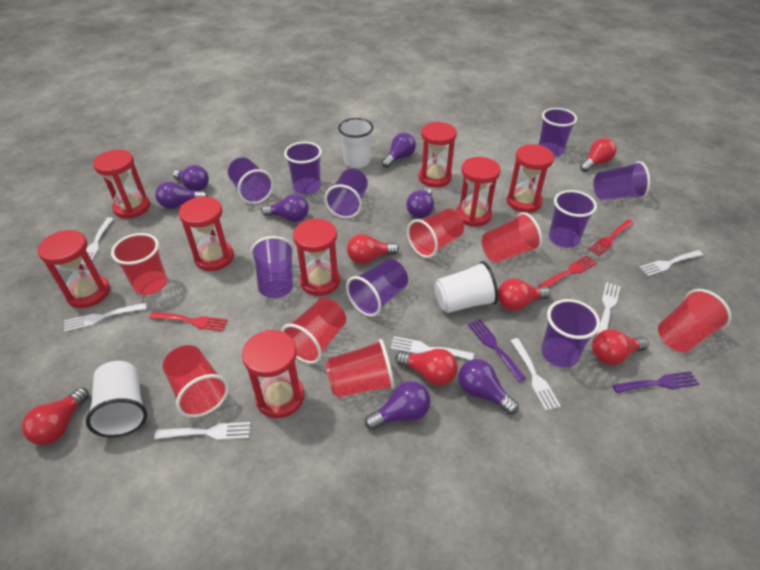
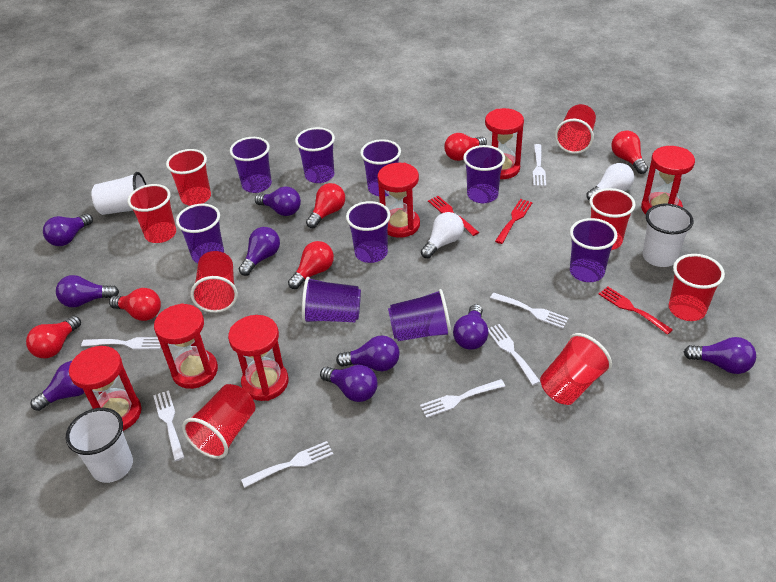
purple fork: [468,319,526,382] [612,371,699,393] = 2 -> none = 0
purple light bulb: [155,181,208,209] [173,165,209,191] [261,194,309,222] [365,381,431,430] [382,133,416,168] [406,188,434,218] [458,359,519,414] = 7 -> [31,361,85,411] [43,213,93,246] [56,275,119,307] [239,227,280,276] [255,186,301,216] [320,365,378,402] [336,335,400,371] [453,304,488,350] [684,337,756,374] = 9
red cup: [111,233,167,295] [162,345,229,418] [281,298,346,364] [325,339,395,398] [407,208,464,258] [482,212,542,263] [658,289,732,352] = 7 -> [128,184,176,243] [166,149,211,206] [182,384,255,459] [191,251,238,313] [540,333,612,405] [555,104,596,154] [589,188,635,250] [669,254,725,321] = 8
red hourglass: [37,230,110,308] [93,150,150,219] [179,196,234,271] [242,330,304,418] [293,218,340,296] [419,122,457,188] [456,157,500,227] [507,144,554,213] = 8 -> [69,346,142,431] [154,303,218,389] [228,315,288,401] [378,163,420,238] [485,108,524,179] [641,146,695,215] = 6
white light bulb: none = 0 -> [421,212,464,258] [587,163,634,200] = 2

